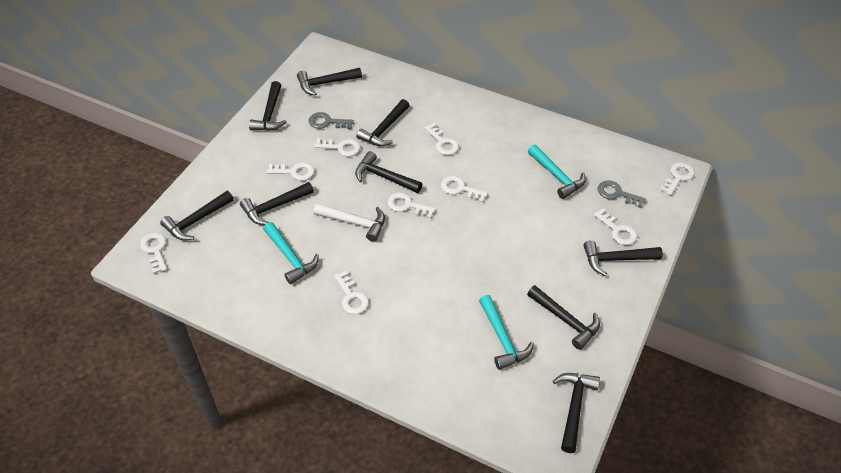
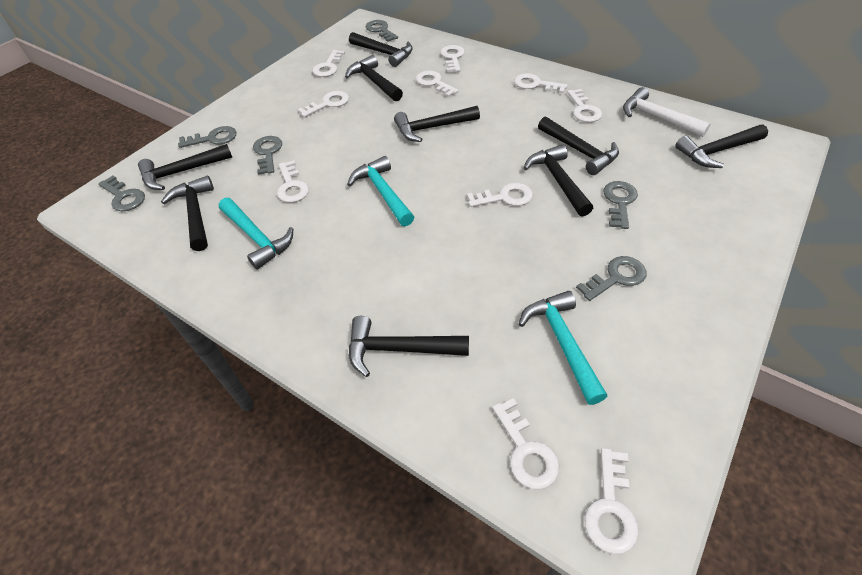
grey key: [309,112,354,129] [598,181,646,208] = 2 -> [98,176,145,211] [178,126,237,148] [253,136,282,175] [366,20,398,42] [576,256,646,301] [603,181,638,229] = 6
white key: [140,233,167,274] [267,162,315,181] [314,138,361,156] [334,270,369,314] [387,193,436,219] [424,123,459,155] [441,176,488,203] [594,208,637,245] [660,162,695,195] = 9 -> [277,160,309,203] [297,91,349,117] [313,50,345,77] [416,71,459,97] [441,45,465,72] [467,183,533,207] [492,398,559,489] [514,73,568,94] [567,89,602,122] [584,448,639,554] = 10

